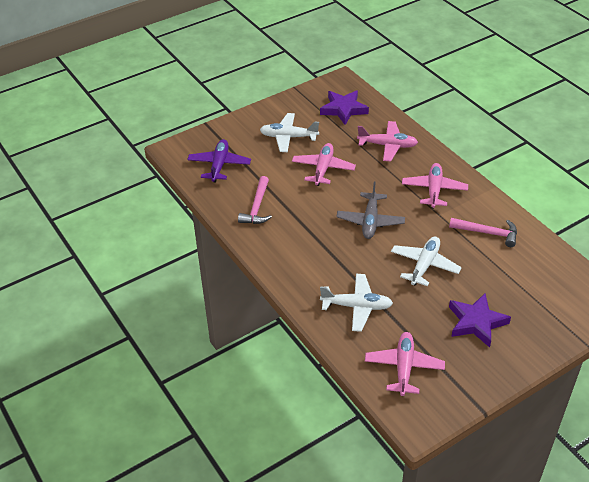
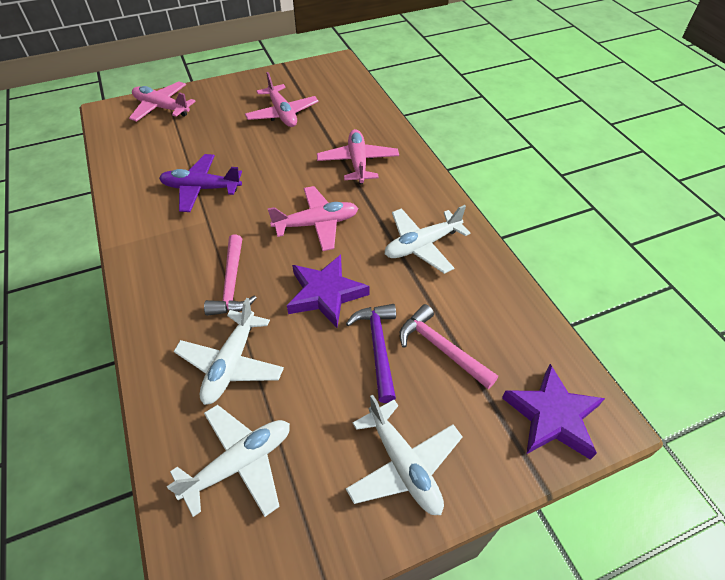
grey plane: [336,181,405,239] = 1 -> none = 0
purple hammer: none = 0 -> [346,304,396,403] = 1
white plane: [260,113,319,152] [320,274,393,332] [391,236,462,286] = 3 -> [167,405,290,517] [174,298,284,405] [346,395,462,515] [385,205,470,274] = 4

